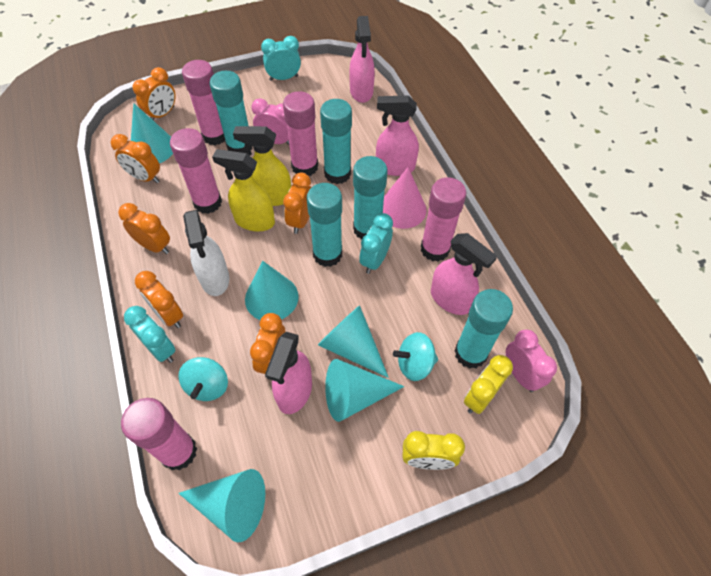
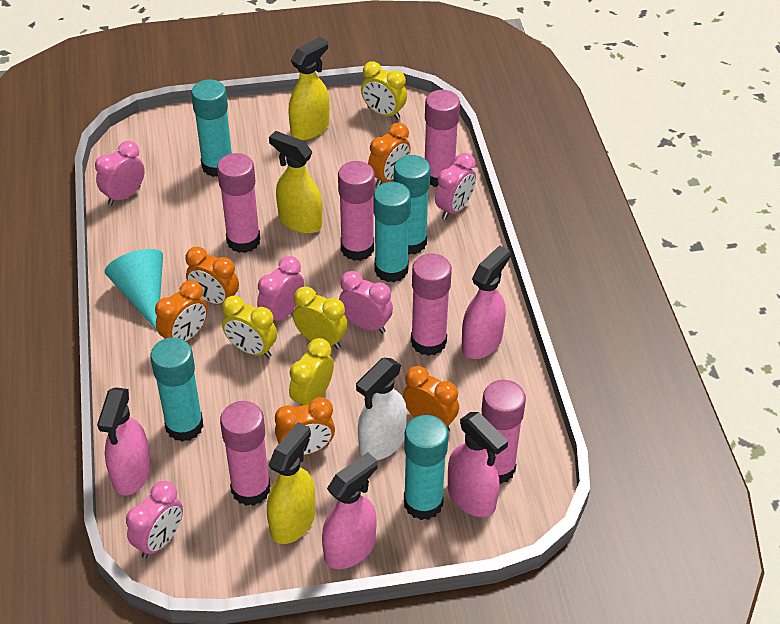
orange clock: [111,134,160,183] [118,203,170,254] [133,67,176,121] [135,271,183,328] [250,313,286,378] [283,172,311,234] = 6 -> [155,280,208,342] [185,247,239,305] [275,397,335,455] [368,123,411,187] [403,366,459,432] = 5
pink clock: [251,98,289,145] [506,329,557,392] = 2 -> [95,141,145,205] [126,481,183,558] [257,256,304,322] [339,271,393,333] [435,153,476,219] = 5
pink cone: [383,167,427,229] = 1 -> none = 0
pink glue stick: [121,398,197,471] [170,128,222,214] [182,60,225,145] [283,91,318,176] [421,177,466,262] = 5 -> [217,153,260,253] [220,401,271,506] [338,161,375,261] [411,253,452,356] [425,90,460,187] [481,380,526,484] = 6
turquoise clock: [124,306,176,363] [261,36,301,81] [359,213,393,274] = 3 -> none = 0
turquoise cone: [131,103,173,163] [178,469,265,542] [245,261,299,320] [318,305,389,378] [325,359,405,422] = 5 -> [105,249,163,330] = 1
turquoise spinning top: [178,357,228,401] [393,332,438,381] = 2 -> none = 0
yellow clock: [403,431,465,470] [464,355,513,414] = 2 -> [222,296,277,358] [289,338,334,406] [293,286,347,349] [361,61,407,120] = 4
yellow spray bottle: [212,149,275,232] [233,126,291,206] = 2 -> [267,422,315,544] [269,131,322,234] [289,37,329,140] = 3

